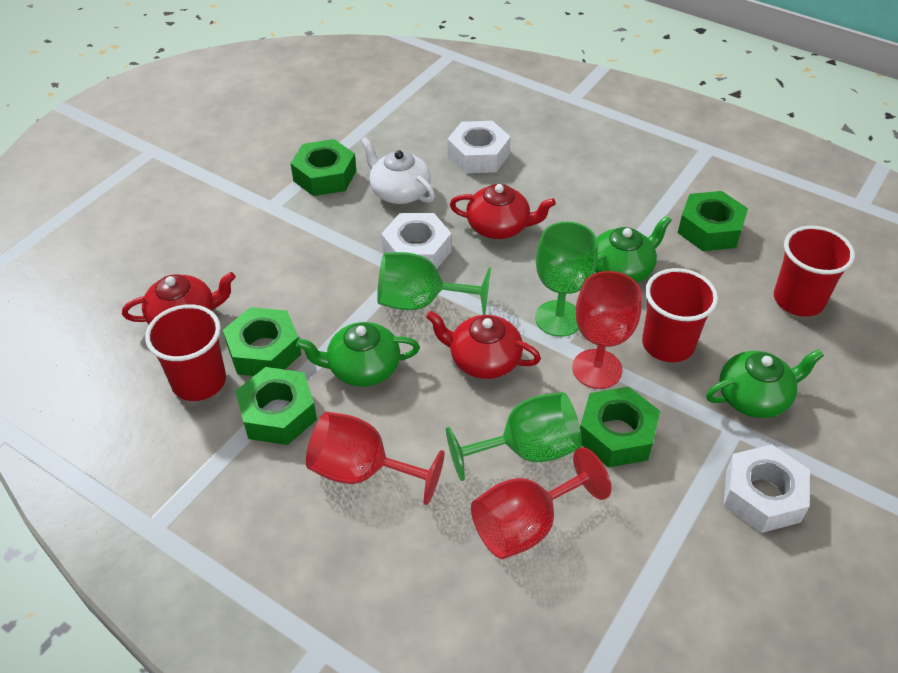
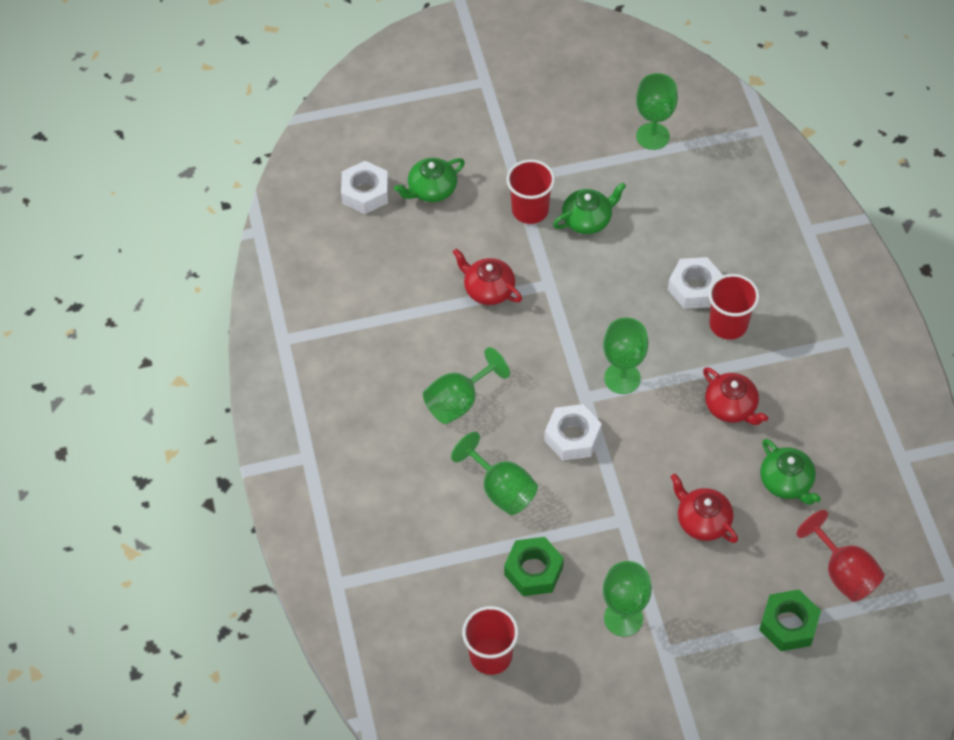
green goblet: [377,252,491,315] [446,392,582,481] [535,221,598,337] = 3 -> [423,347,510,424] [451,432,538,515] [603,317,648,394] [603,561,652,637] [636,73,678,150] = 5
green nut: [223,307,301,376] [235,367,317,445] [291,139,356,196] [580,387,660,468] [678,191,748,251] = 5 -> [504,537,564,596] [759,589,821,651] = 2
red goblet: [306,412,445,505] [471,447,611,559] [572,271,642,389] = 3 -> [797,510,885,602] = 1
white teapot: [360,137,435,204] = 1 -> none = 0

